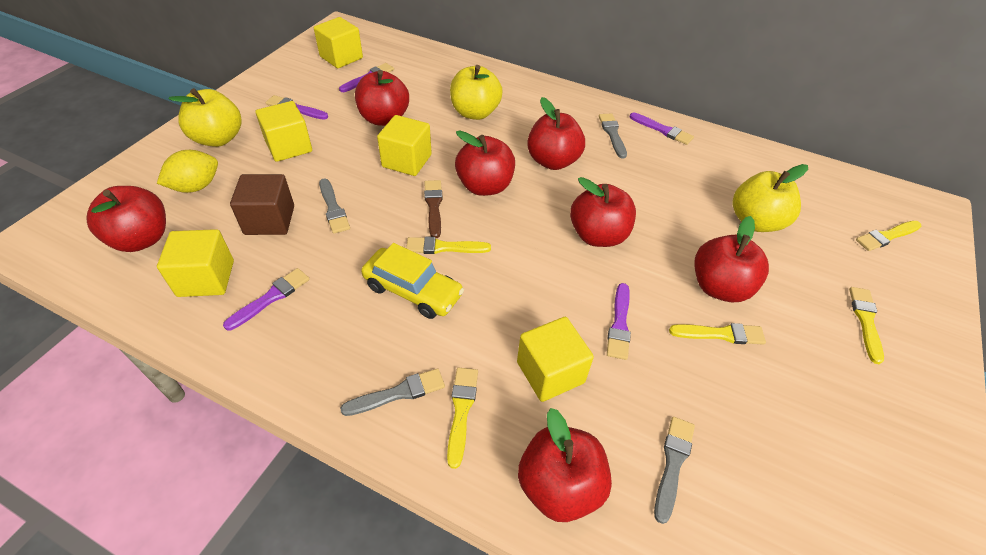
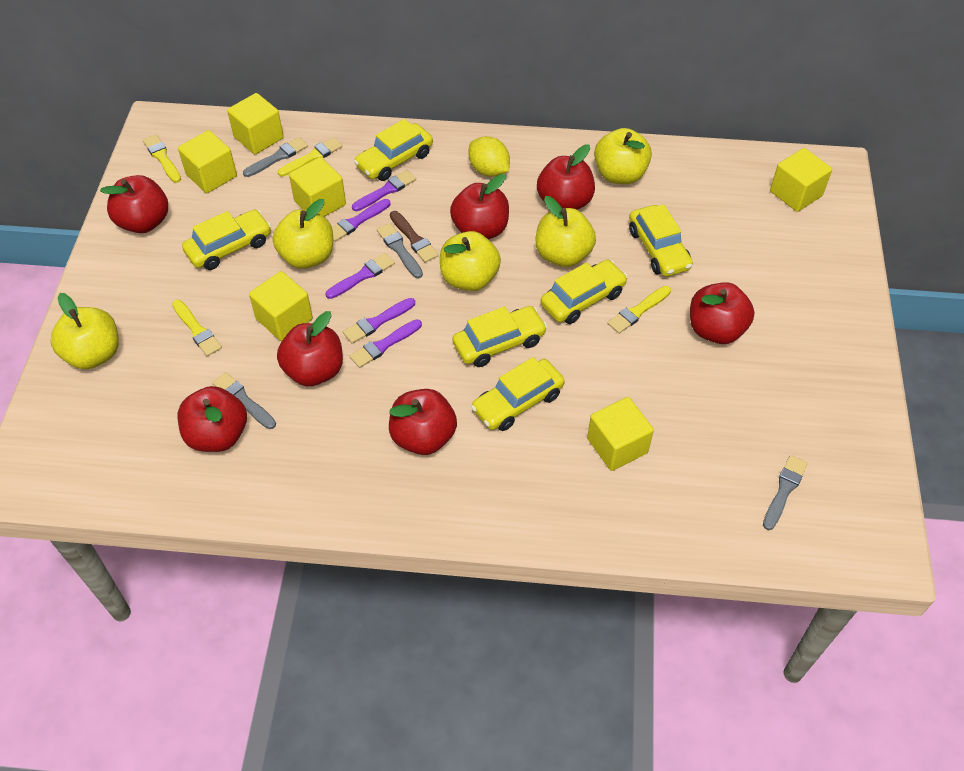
brown cube: [230,174,294,235] = 1 -> none = 0
yellow apple: [169,88,242,147] [450,65,503,120] [732,164,808,232] = 3 -> [50,293,119,370] [273,199,333,269] [440,231,501,291] [536,196,596,267] [594,128,652,184] = 5
yellow brush: [406,237,491,254] [447,367,478,469] [669,323,766,345] [849,287,884,364] [856,221,921,251] = 5 -> [143,134,181,183] [172,300,222,356] [278,137,342,177] [607,286,671,334] = 4
yellow car: [361,243,464,319] = 1 -> [182,209,271,270] [354,119,433,181] [452,306,547,367] [471,357,565,431] [541,260,628,324] [629,204,693,277] = 6
yellow cube: [157,229,234,297] [255,101,312,162] [314,17,363,68] [377,115,432,176] [517,317,594,402] = 5 -> [178,130,237,193] [227,93,284,154] [249,271,313,341] [289,157,346,217] [587,397,654,471] [770,148,832,212] = 6

